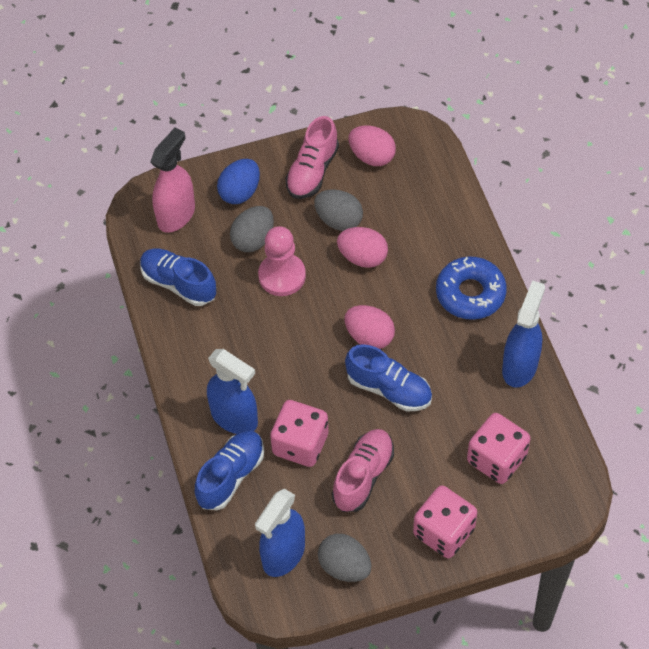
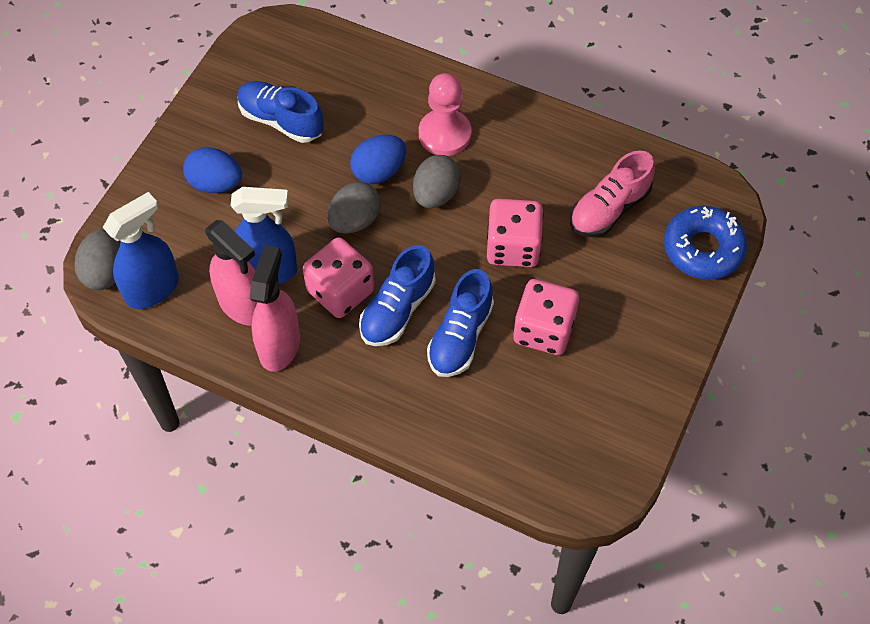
blue egg: [217,159,260,204] = 1 -> [183,147,242,193] [350,135,406,184] = 2
blue spray bottle: [207,349,258,434] [255,489,305,577] [502,280,545,388] = 3 -> [103,192,179,309] [230,187,298,284] = 2
pink egg: [337,227,388,268] [345,305,395,349] [349,125,396,166] = 3 -> none = 0
pink shoe: [285,116,339,199] [332,429,394,512] = 2 -> [570,150,655,237] = 1
pink spray bottle: [150,127,195,233] = 1 -> [205,220,258,326] [250,245,300,372] = 2

